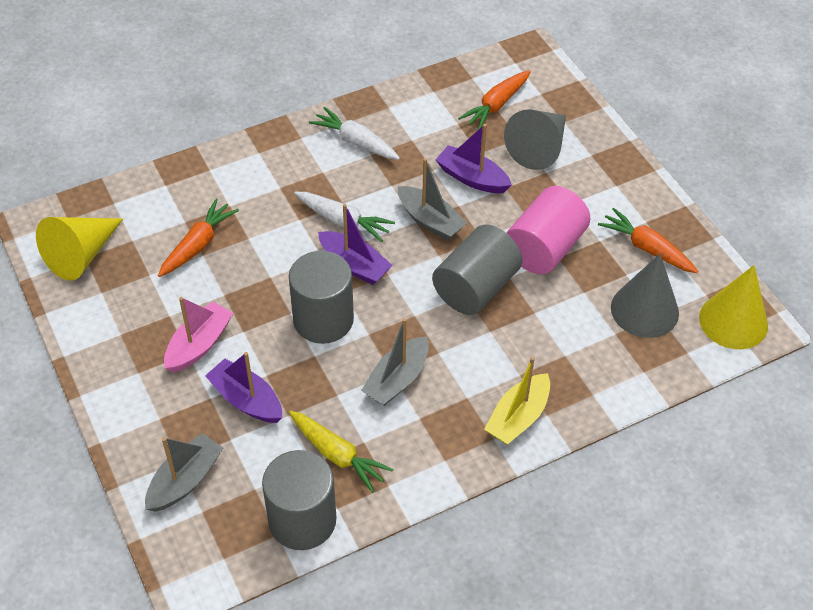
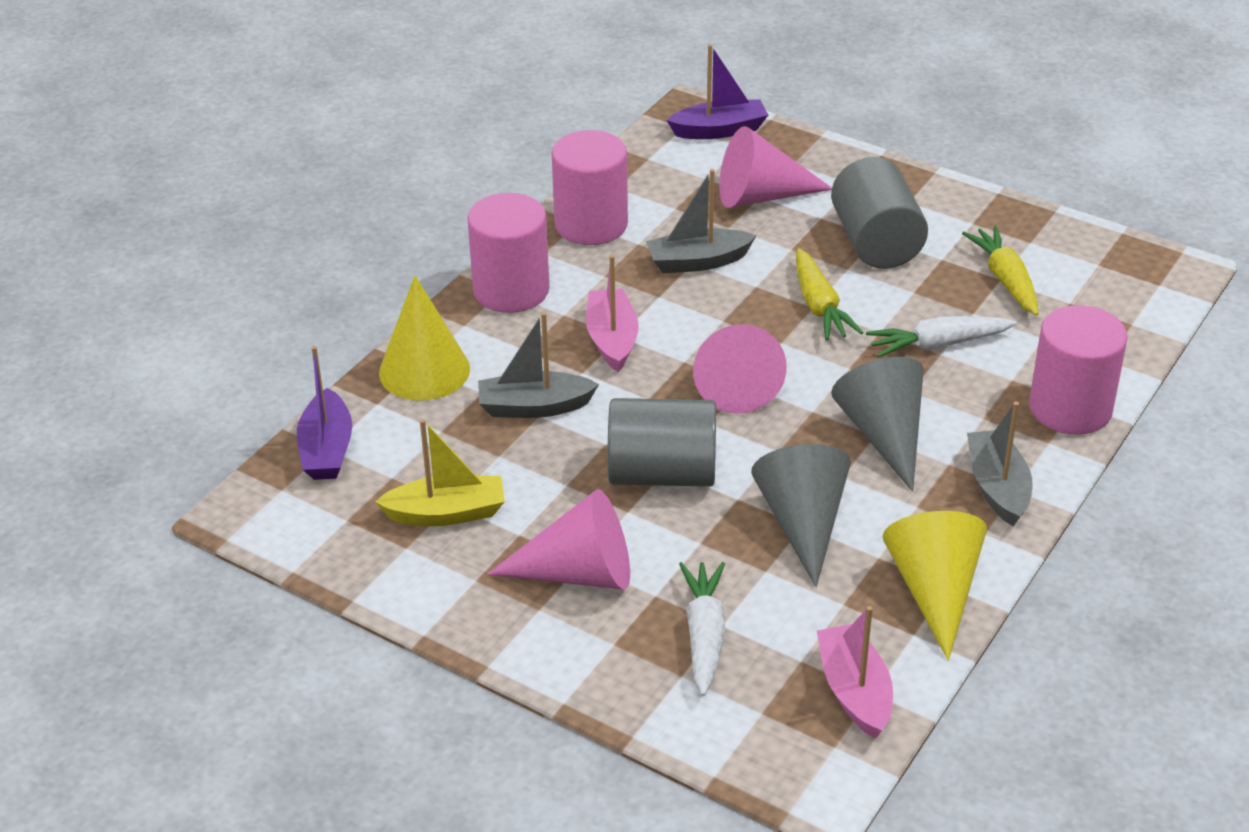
grey cylinder: [262,450,337,550] [289,251,354,344] [432,224,522,315] = 3 -> [608,398,716,487] [831,157,928,269] = 2
orange carrot: [158,199,239,277] [458,70,531,130] [598,208,698,273] = 3 -> none = 0
pink boat: [164,297,233,373] = 1 -> [586,255,638,372] [817,606,893,739] = 2
pink cone: none = 0 -> [487,489,630,590] [693,324,787,414] [719,126,832,208] = 3
pink cylinder: [507,186,590,274] = 1 -> [467,193,550,313] [552,130,628,245] [1029,305,1128,435] = 3
purple boat: [205,352,282,423] [318,204,393,285] [436,124,512,193] = 3 -> [297,346,352,480] [667,44,768,139] = 2
yellow carrot: [289,411,394,493] = 1 -> [796,248,863,341] [962,226,1039,316] = 2

